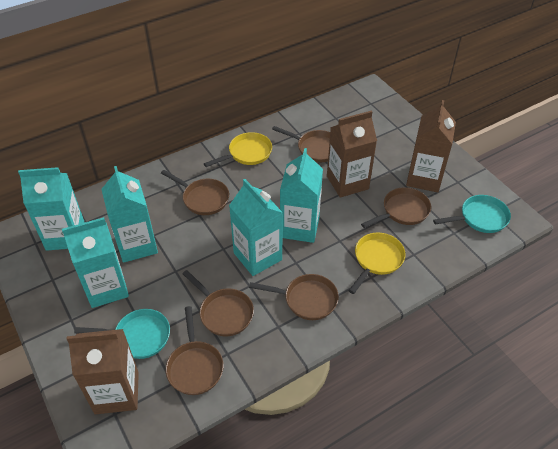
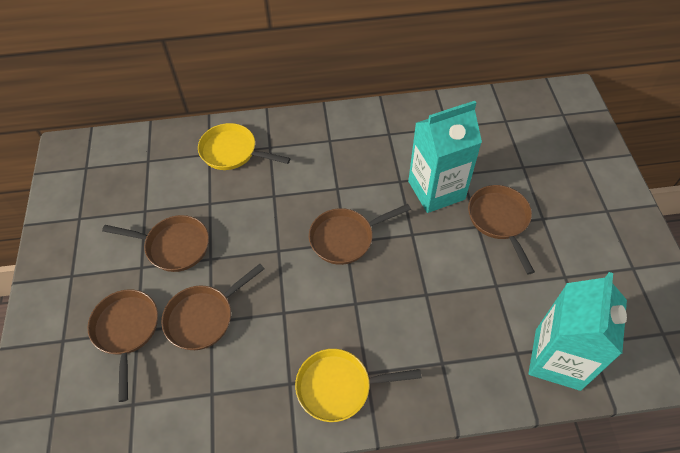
brown carton: [67,329,139,414] [327,111,377,198] [406,100,456,192] = 3 -> none = 0
brown pan: [161,170,229,215] [166,306,224,395] [182,270,254,336] [249,274,339,320] [272,126,330,162] [361,187,431,228] = 6 -> [88,289,158,402] [102,215,209,272] [161,264,264,350] [309,204,411,265] [468,185,535,274] = 5
turquoise carton: [18,167,84,251] [62,217,129,308] [101,166,158,263] [229,179,283,276] [280,148,323,243] = 5 -> [408,101,482,213] [529,272,627,391] = 2
turquoise pan: [74,309,170,359] [433,195,511,233] = 2 -> none = 0

